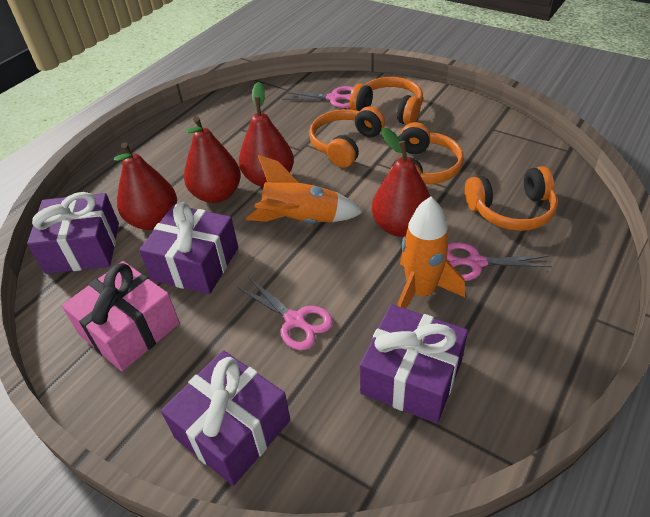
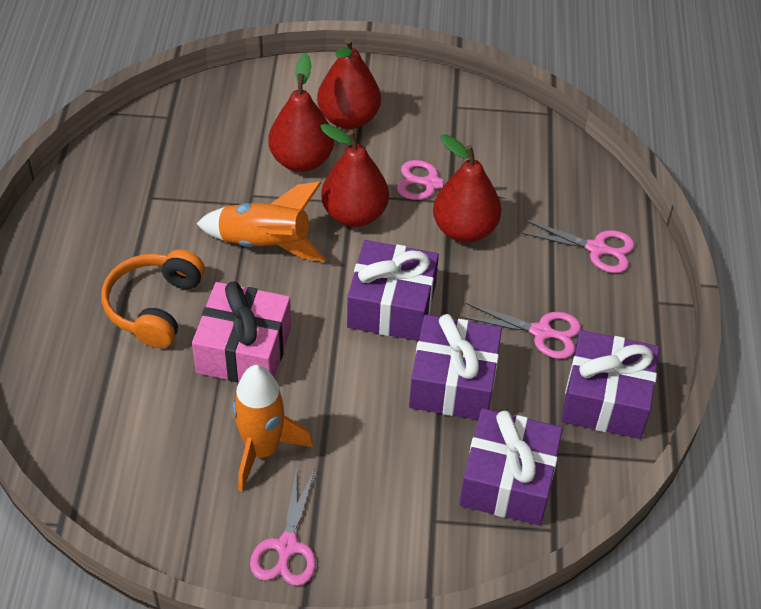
orange headphones: [309,106,385,168] [349,77,423,125] [390,122,464,184] [465,166,558,231] = 4 -> [102,249,205,348] = 1
pink scissors: [237,277,333,350] [282,86,353,108] [447,242,552,281] = 3 -> [250,466,316,586] [397,160,507,200] [461,303,581,359] [521,220,635,273] = 4

